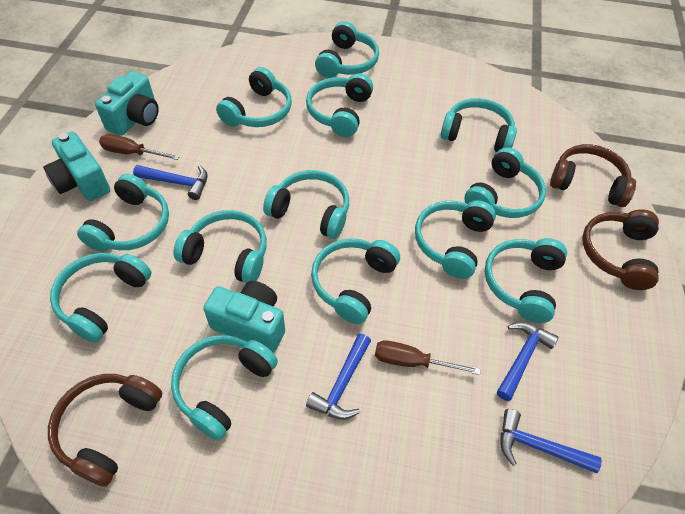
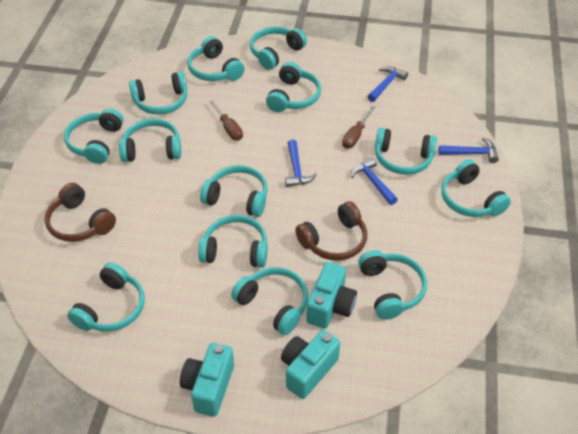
brown headphones: [48,374,162,487] [550,144,636,207] [582,209,659,290] = 3 -> [45,183,116,242] [295,201,367,261] = 2

